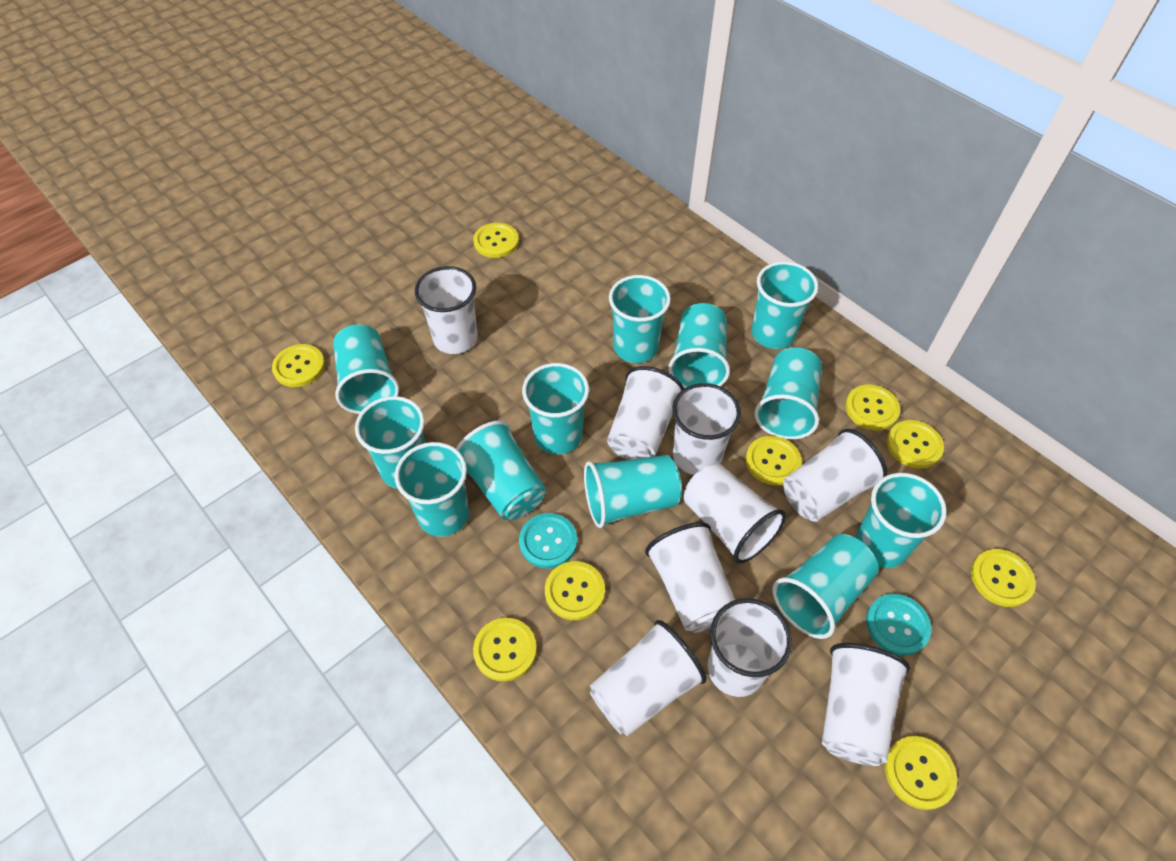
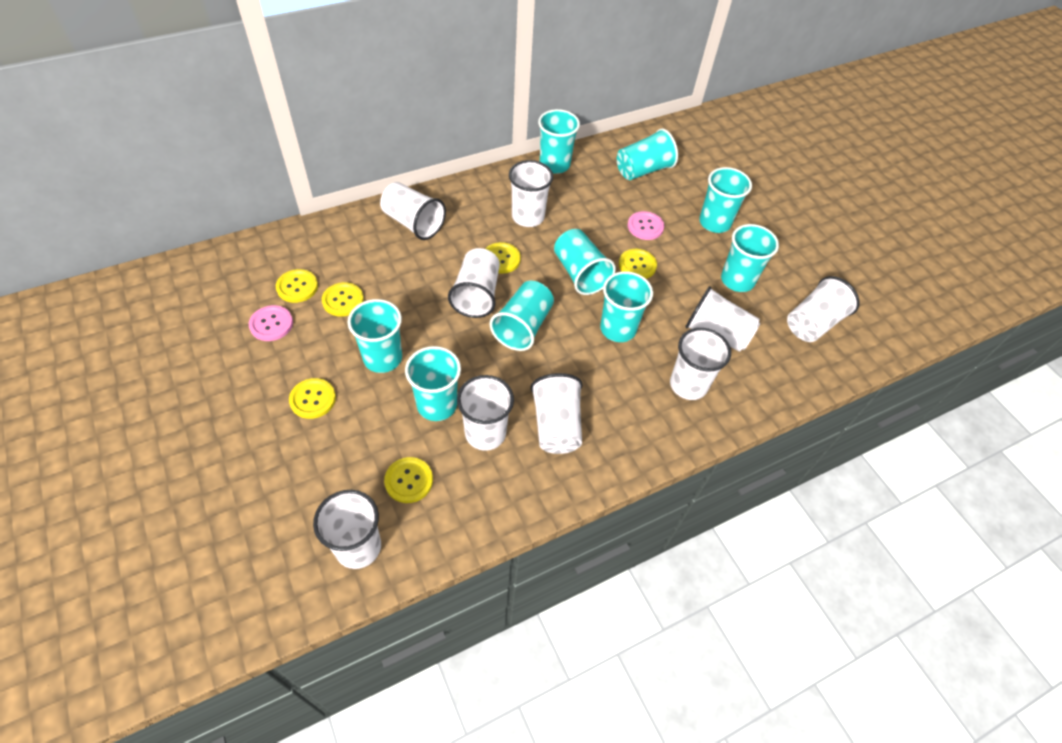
pink button: none = 0 -> [249,305,293,341] [628,211,664,240] = 2
turquoise button: [519,513,577,569] [866,594,931,656] = 2 -> none = 0
turquoise cup: [333,324,399,414] [355,396,425,489] [395,442,469,537] [456,420,546,520] [522,363,589,455] [584,455,682,528] [609,275,671,363] [668,303,730,388] [751,261,818,349] [754,347,822,439] [772,534,879,639] [856,473,947,568] = 12 -> [347,299,402,373] [405,346,461,421] [490,281,554,351] [538,109,580,174] [554,229,616,295] [600,271,653,342] [617,128,678,180] [699,167,752,233] [721,224,779,292] = 9
yellow button: [272,344,325,387] [473,223,519,258] [473,618,537,682] [545,561,605,620] [746,436,802,485] [845,385,900,430] [885,736,957,810] [887,420,944,469] [971,549,1036,607] = 9 -> [276,269,318,303] [289,378,336,419] [322,282,364,317] [384,457,433,503] [485,242,521,274] [619,249,657,279] = 6

